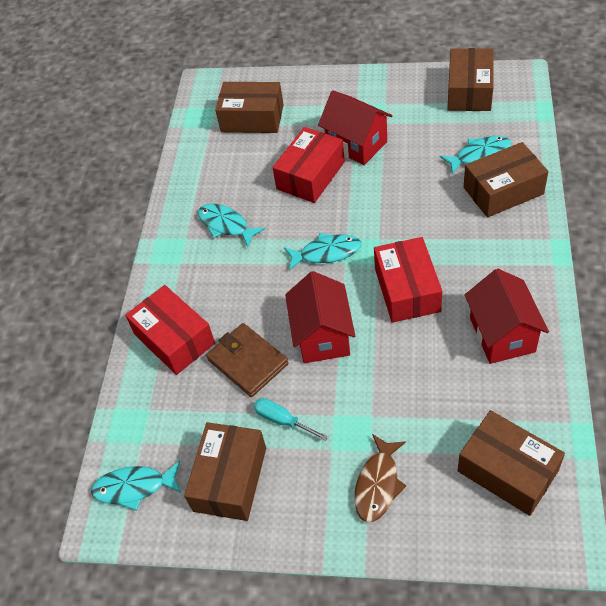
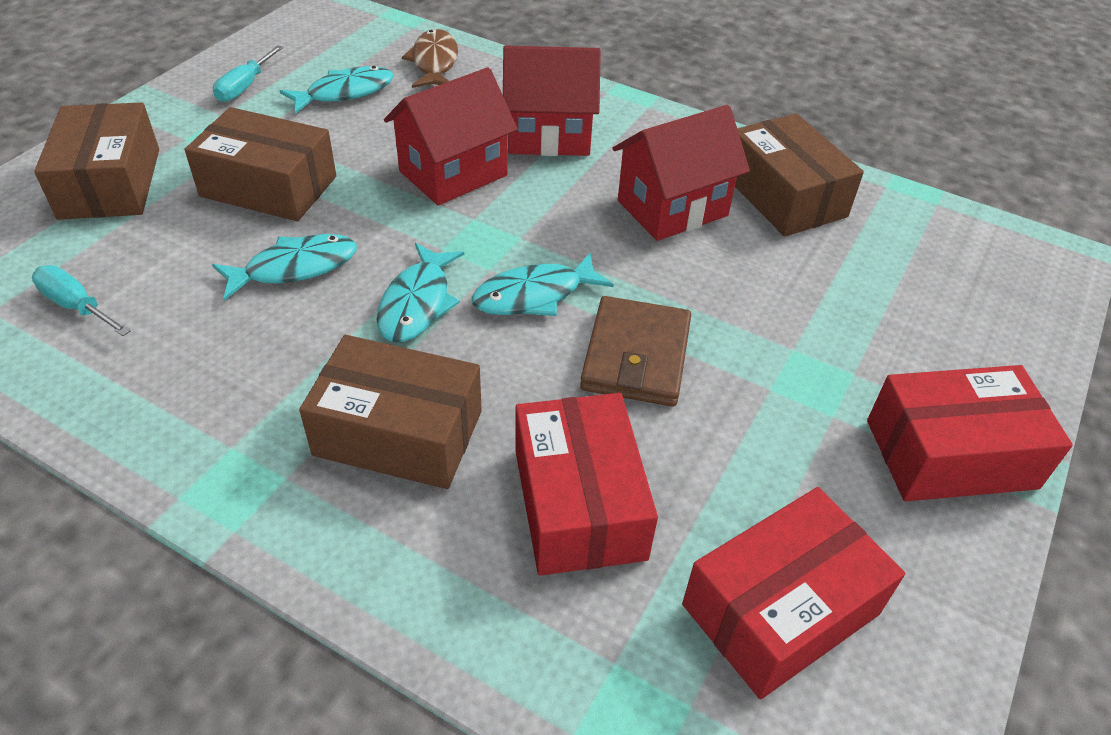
brown box: [184,422,266,521] [215,82,284,133] [447,48,494,111] [458,410,565,516] [464,142,548,217] = 5 -> [34,102,159,220] [184,107,336,221] [299,335,482,489] [735,113,864,237] = 4
turquoise screwdriver: [254,398,328,441] = 1 -> [32,265,131,336] [213,45,283,102] = 2

